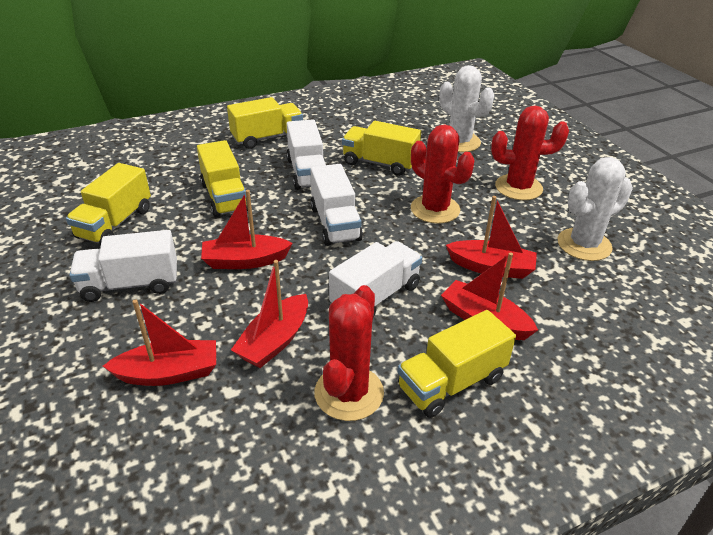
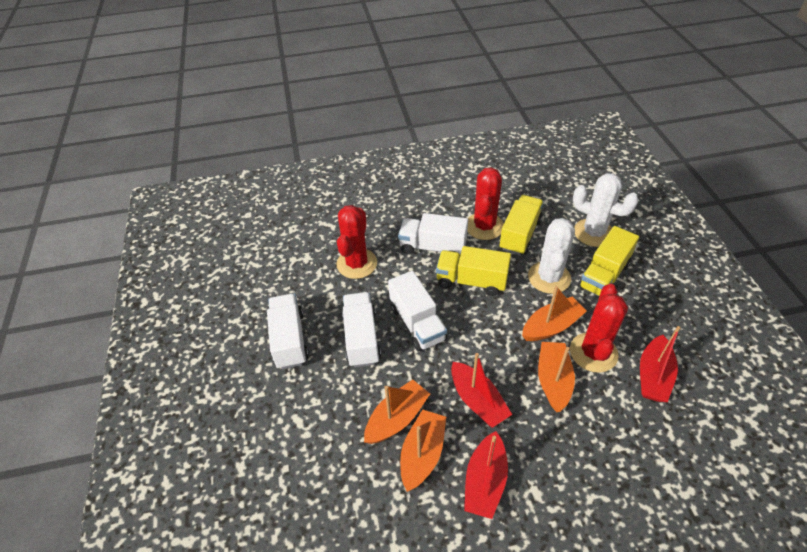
orange boat: none = 0 -> [364,379,430,444] [400,410,446,492] [522,286,587,341] [538,342,575,412] = 4
red boat: [103,299,216,386] [201,190,293,269] [231,260,308,368] [441,252,538,340] [446,196,537,279] = 5 -> [451,353,512,428] [464,431,508,519] [640,326,680,402] = 3
yellow truck: [66,163,151,244] [197,140,248,217] [227,97,303,149] [342,121,421,176] [397,310,516,418] = 5 -> [436,246,511,296] [499,195,544,255] [578,226,639,296] = 3

